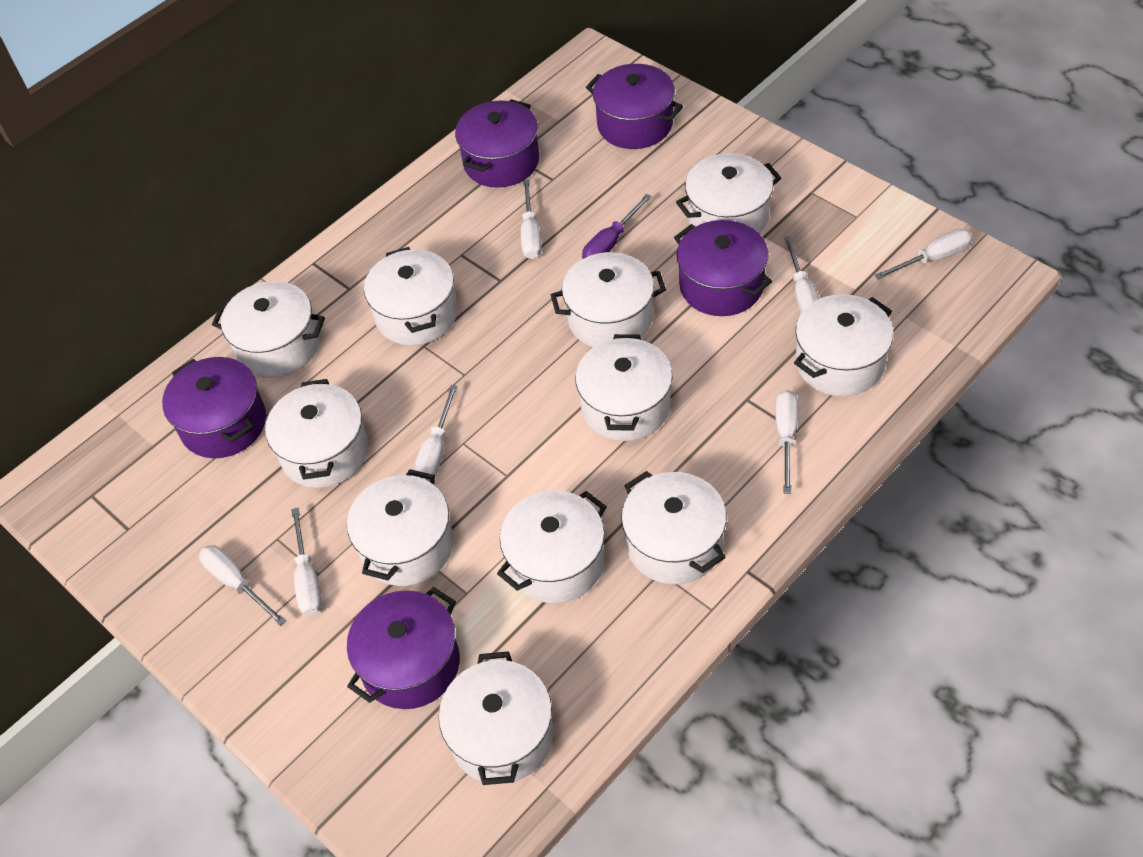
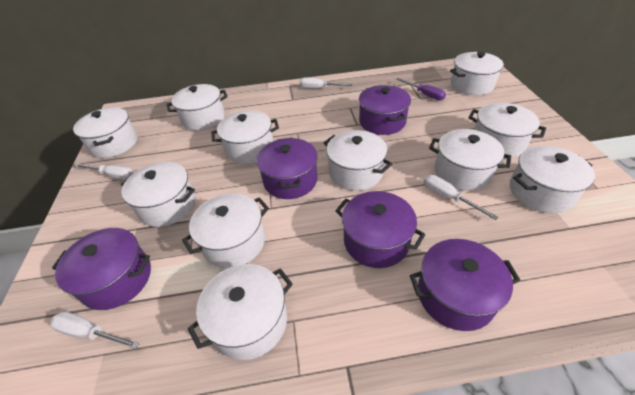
white screwdriver: [199,545,286,626] [291,508,322,616] [414,385,458,482] [521,180,541,259] [775,390,798,494] [784,236,819,314] [874,229,973,280] = 7 -> [50,311,139,349] [74,163,134,180] [300,78,353,88] [423,175,499,220] = 4

